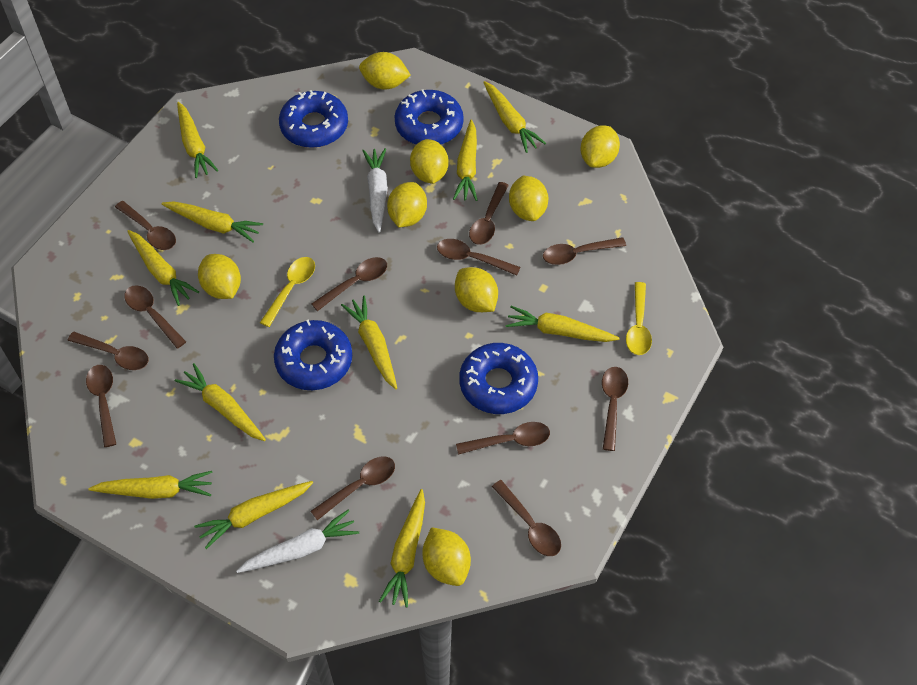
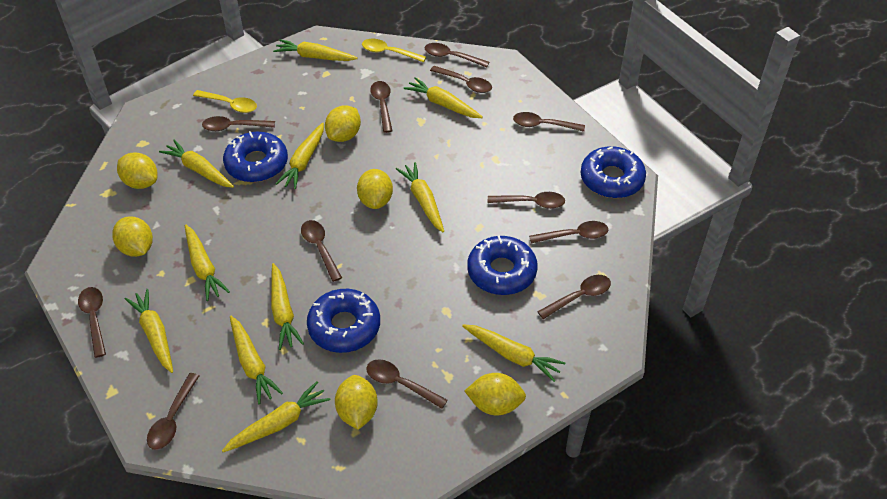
white carrot: [236,510,359,573] [362,148,388,233] = 2 -> none = 0
yellow lemon: [198,254,241,299] [359,52,411,90] [387,182,427,227] [410,139,449,184] [422,527,471,586] [455,267,498,312] [509,176,548,221] [580,125,620,168] = 8 -> [112,216,153,257] [117,153,158,189] [325,105,361,142] [335,375,378,430] [357,169,393,209] [465,373,526,416] = 6

